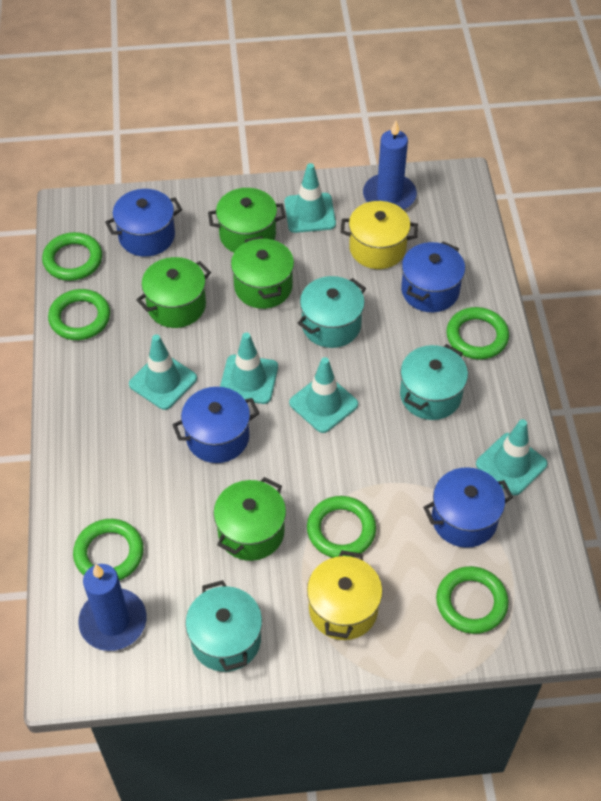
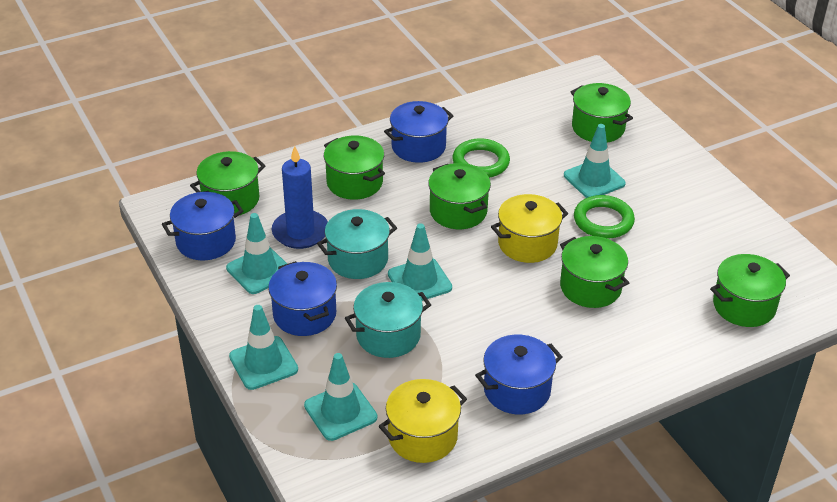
blue candle: [78,564,147,651] [363,121,417,210] = 2 -> [272,146,328,249] = 1
green pot: [136,257,211,328] [208,188,285,253] [214,477,286,561] [231,236,294,309] = 4 -> [190,151,266,215] [324,135,385,200] [428,163,491,229] [560,236,629,308] [570,83,633,143] [710,254,790,327] = 6
green ring: [42,232,102,281] [48,289,110,340] [73,519,144,581] [307,496,376,558] [436,566,509,634] [446,307,509,360] = 6 -> [452,138,510,178] [574,195,635,239] = 2
turquoise pot: [185,580,262,672] [298,276,366,348] [400,344,468,420] = 3 -> [317,209,397,279] [345,282,431,358] = 2

